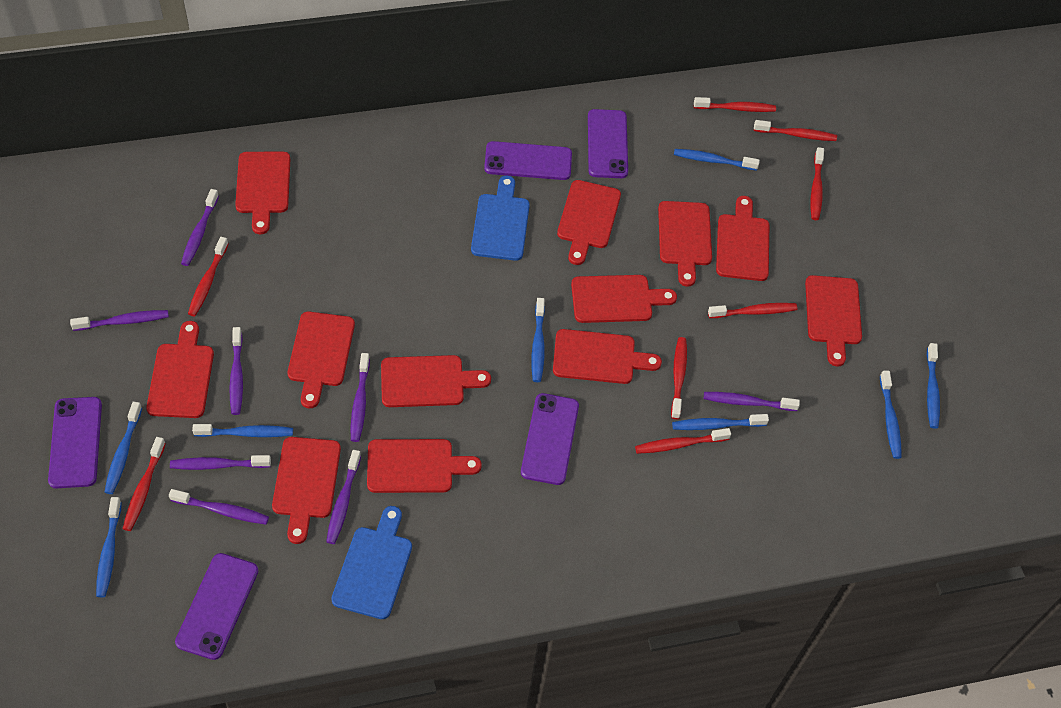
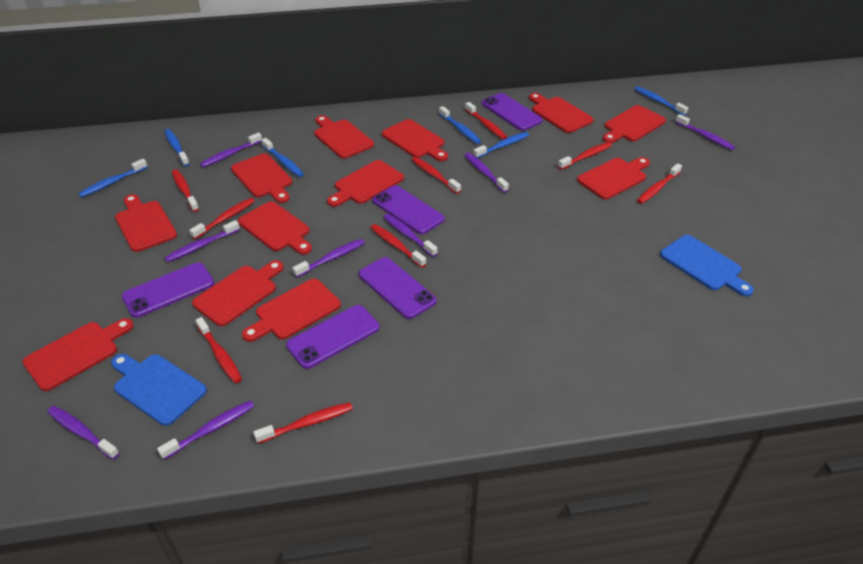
blue toothbrush: [96,497,122,597] [105,402,142,494] [192,424,293,437] [531,298,545,382] [672,414,769,430] [674,149,760,171] [880,371,902,459] [927,343,940,429] = 8 -> [78,159,148,197] [165,129,190,166] [261,138,304,177] [439,106,481,144] [473,132,529,158] [634,86,688,116] = 6
red toothbrush: [123,437,166,531] [188,237,228,316] [635,428,731,454] [671,337,687,419] [694,97,776,112] [708,303,798,318] [754,120,837,141] [810,147,824,220] = 8 -> [172,169,199,212] [189,198,255,239] [195,317,242,383] [253,402,353,444] [370,224,426,268] [412,157,461,194] [465,102,507,139] [558,142,612,170] [637,163,682,204] = 9

